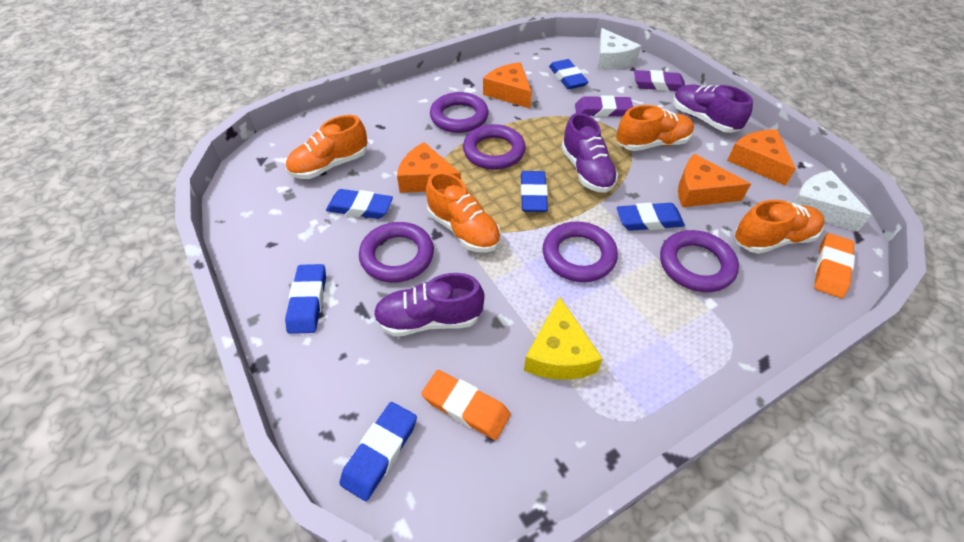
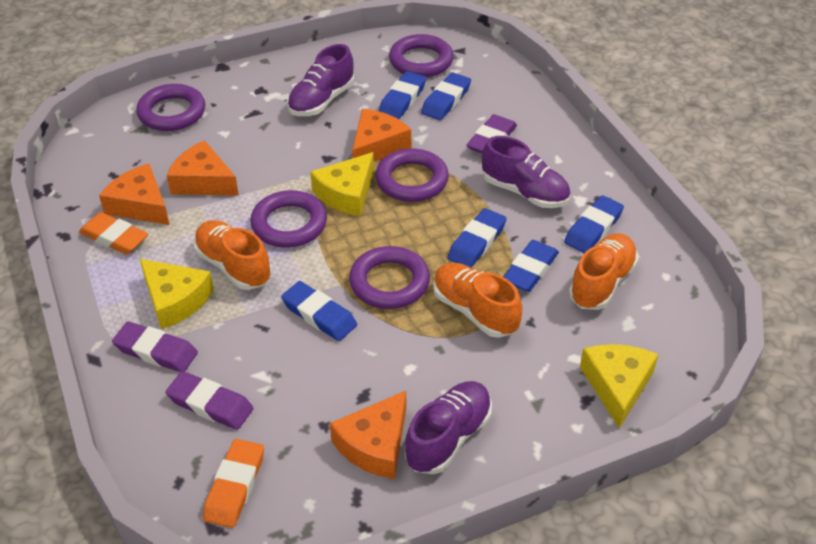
orange shoe: [286,115,367,179] [426,172,501,252] [617,105,694,151] [734,200,824,254] = 4 -> [194,220,271,290] [433,263,522,338] [569,233,638,310] = 3
purple eraser: [575,95,633,117] [634,70,685,91] = 2 -> [112,322,198,372] [165,371,254,430] [467,114,517,153] = 3
white cheese: [597,28,641,70] [792,170,872,232] = 2 -> none = 0
yellow cheese: [524,296,603,380] = 1 -> [140,259,214,329] [310,152,374,216] [580,344,659,428] = 3

